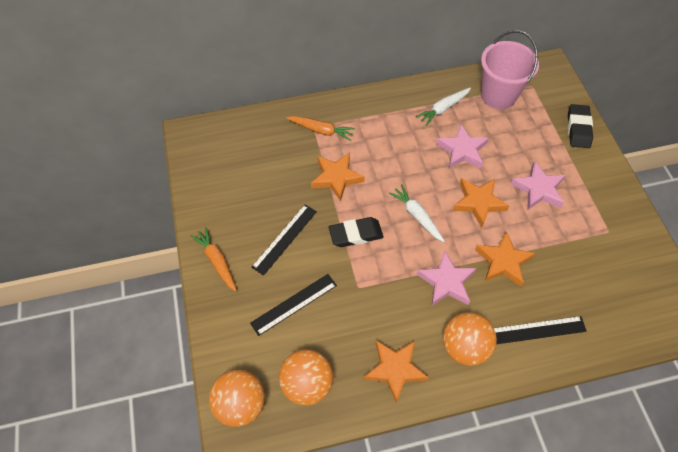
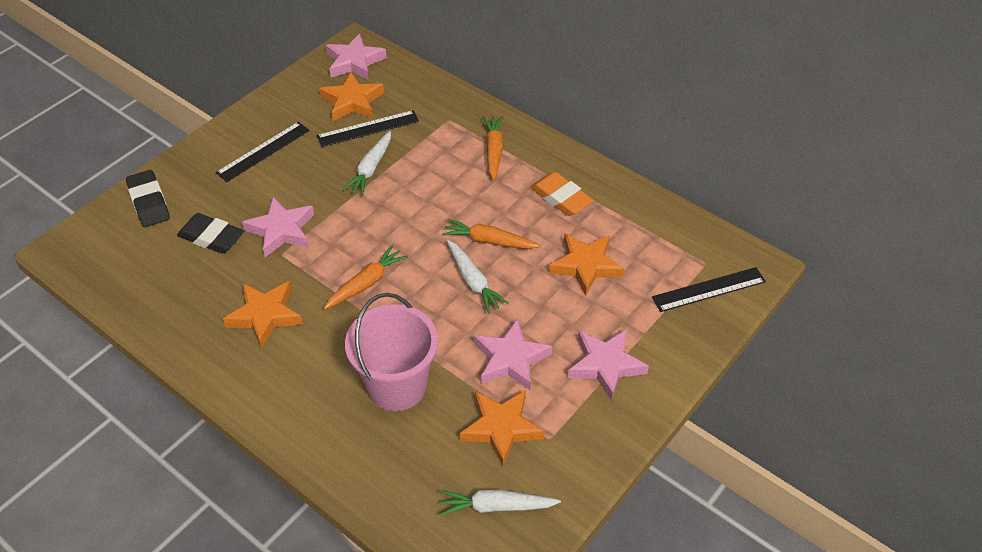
orange ball: [209,369,265,427] [279,349,333,406] [443,312,497,366] = 3 -> none = 0
orange carrot: [191,227,237,292] [286,116,355,141] = 2 -> [323,245,408,310] [442,219,541,249] [483,116,503,181] = 3
orange eraser: none = 0 -> [530,172,594,216] = 1
pink star: [417,250,476,306] [436,124,489,169] [510,161,566,210] = 3 -> [242,197,314,257] [326,33,387,80] [474,319,552,390] [568,329,649,400] = 4
white carrot: [389,184,445,242] [416,87,471,126] = 2 -> [343,131,391,196] [439,490,561,516] [447,240,509,313] = 3

